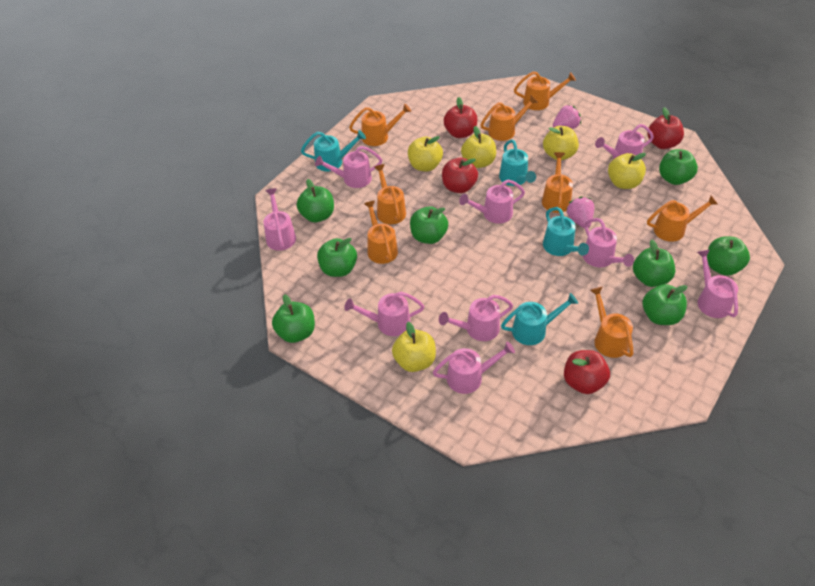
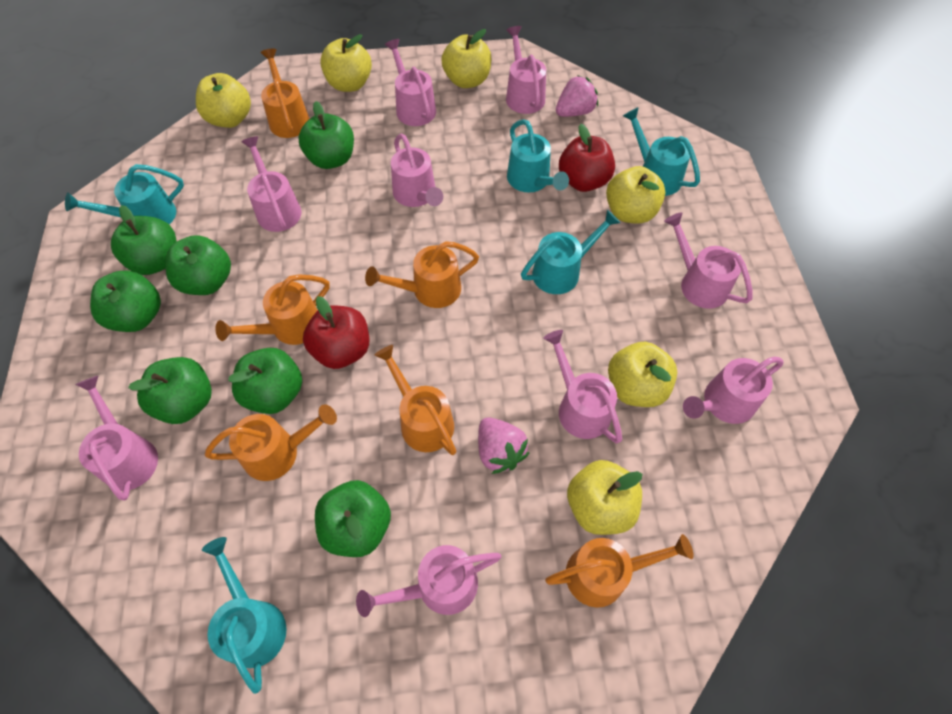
green apple: [272,294,315,343] [297,179,334,223] [317,238,357,277] [410,206,448,244] [633,239,675,287] [643,284,687,325] [659,149,698,185] [707,236,750,276] = 8 -> [90,270,161,332] [111,205,177,275] [128,357,212,424] [166,235,231,295] [228,348,302,414] [298,101,354,169] [315,480,391,557] = 7
orange watering can: [349,104,411,146] [364,201,398,264] [374,164,406,224] [481,96,537,141] [514,71,576,110] [542,152,573,213] [590,287,633,358] [647,196,718,242] = 8 -> [205,404,337,481] [215,274,330,345] [261,49,310,138] [365,241,479,308] [374,345,456,455] [545,534,694,608] = 6
red apple: [442,158,478,193] [444,97,477,138] [564,350,610,394] [648,107,684,149] = 4 -> [303,296,369,369] [559,124,615,192] = 2
turquoise watering can: [301,130,366,171] [499,140,536,186] [501,293,578,345] [543,207,589,256] = 4 -> [65,164,184,224] [202,537,286,694] [507,119,569,192] [521,210,620,294] [623,107,700,196] = 5
yellow apple: [392,322,436,372] [408,136,443,171] [461,126,496,168] [543,126,579,160] [608,153,646,189] = 5 -> [196,73,251,128] [320,34,372,92] [442,29,491,88] [567,460,642,535] [606,166,665,223] [608,342,677,407] = 6

